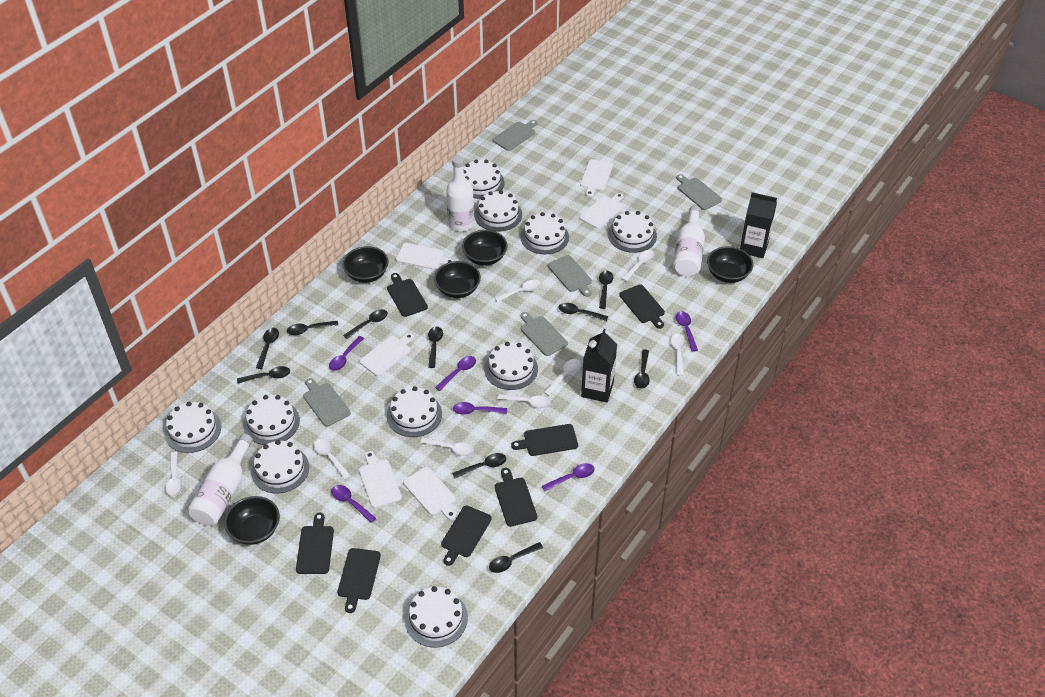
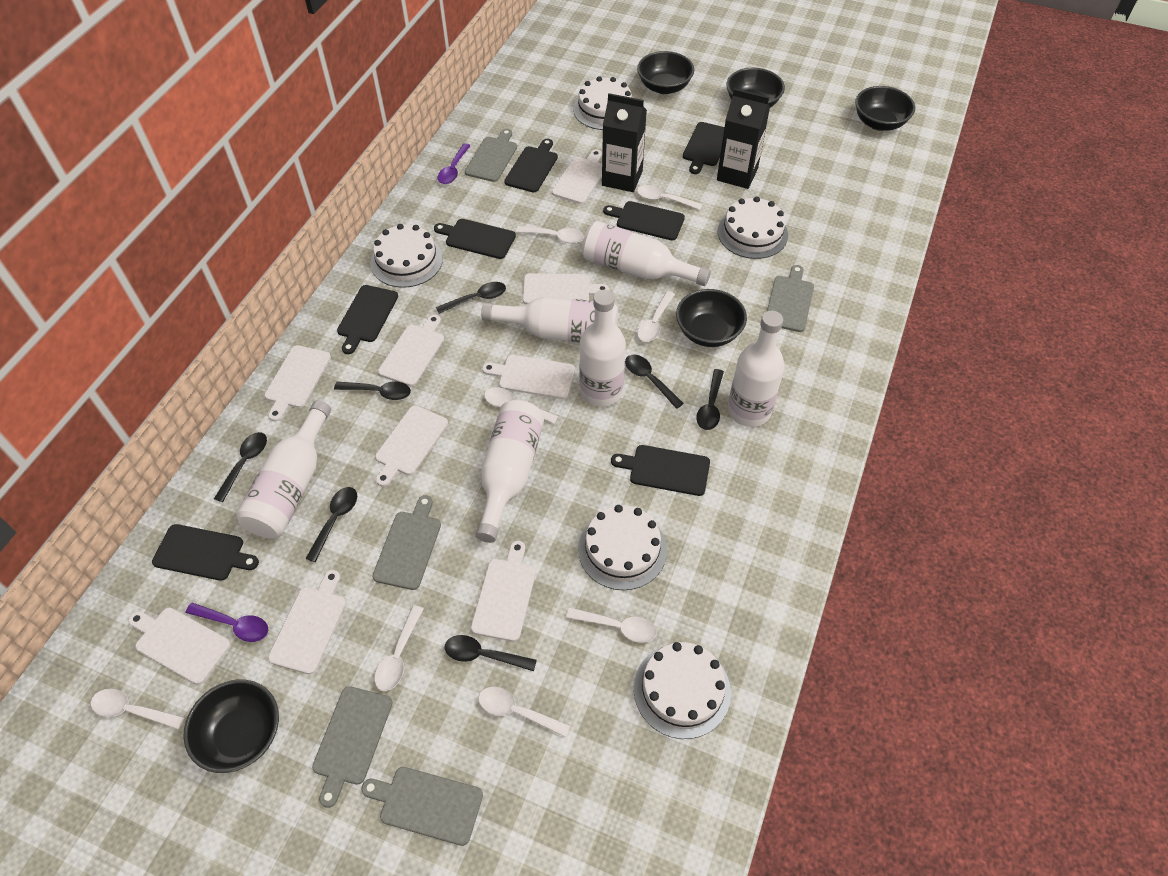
black spoon: [237,366,290,383] [256,328,279,369] [287,321,338,335] [343,309,388,339] [428,326,443,368] [452,453,506,478] [489,542,543,573] [558,303,608,321] [599,271,613,309] [634,349,650,389] = 10 -> [214,432,267,502] [305,487,357,562] [334,381,411,400] [436,282,506,314] [444,635,537,671] [625,355,684,409] [696,369,724,430] = 7
purple spoon: [329,336,364,371] [331,485,376,523] [435,356,476,391] [453,402,507,415] [542,463,595,491] [676,311,698,352] = 6 -> [186,603,268,642] [438,143,471,184] = 2
white bottle: [188,434,253,526] [446,156,474,232] [673,206,705,276] = 3 -> [236,400,331,539] [476,400,544,543] [481,296,618,343] [579,290,626,406] [582,221,711,286] [728,311,785,427] = 6
white cake: [164,402,221,453] [244,395,300,445] [251,440,309,493] [387,387,442,437] [405,586,468,647] [464,160,505,199] [475,190,522,232] [484,342,538,390] [520,212,569,254] [608,211,657,253] = 10 -> [370,224,443,288] [573,76,632,130] [578,505,667,590] [634,642,731,739] [718,196,788,259] = 5
white cutting board: [359,333,414,376] [359,451,402,508] [396,243,454,270] [403,467,456,520] [580,159,613,197] [580,193,623,229] = 6 -> [128,607,231,684] [264,345,331,421] [268,570,346,674] [375,405,448,487] [378,314,444,386] [471,541,536,641] [482,355,575,399] [523,273,609,305] [552,149,602,204] = 9

